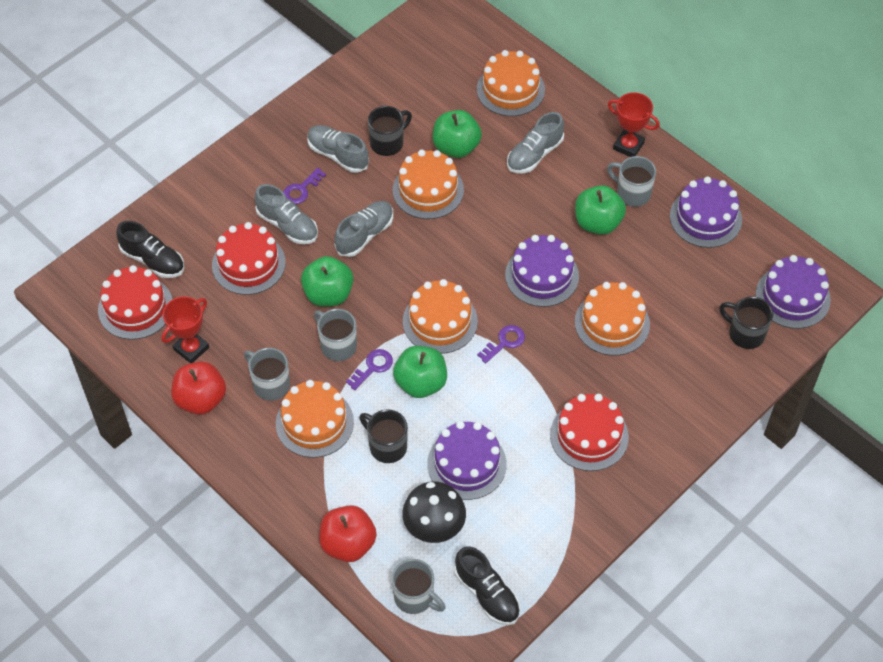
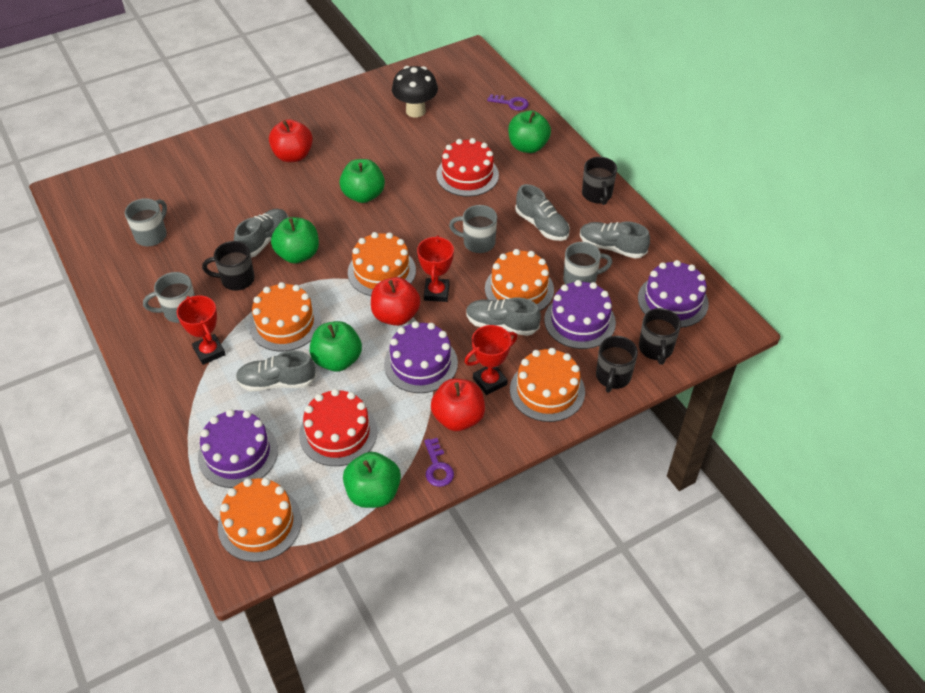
black mug: [359,409,408,463] [368,106,412,156] [719,297,773,349] = 3 -> [202,241,255,291] [582,157,617,205] [596,336,638,393] [639,308,681,365] = 4
black shoe: [116,221,184,278] [454,546,520,625] = 2 -> none = 0
green apple: [301,256,354,307] [393,346,447,398] [433,110,482,158] [575,185,626,235] = 4 -> [271,217,319,264] [310,321,362,372] [339,159,385,203] [343,452,401,508] [508,110,551,153] = 5
grey shoe: [255,184,318,244] [308,125,369,173] [334,201,393,257] [507,112,564,173] = 4 -> [234,209,288,258] [236,350,316,391] [466,297,541,336] [515,184,570,241] [580,221,650,259] = 5
purple key: [283,168,326,204] [346,349,393,390] [477,325,525,363] = 3 -> [424,438,454,487] [487,94,529,111] = 2
red apple: [171,362,226,415] [319,505,377,562] = 2 -> [269,119,313,162] [371,277,421,326] [431,379,485,431] = 3
red cake: [98,265,172,340] [212,222,286,295] [550,394,629,471] = 3 -> [299,389,377,466] [436,138,499,197] = 2
red trophy: [161,296,209,363] [608,92,660,157] = 2 -> [177,296,226,365] [417,235,454,302] [464,325,517,395] = 3

